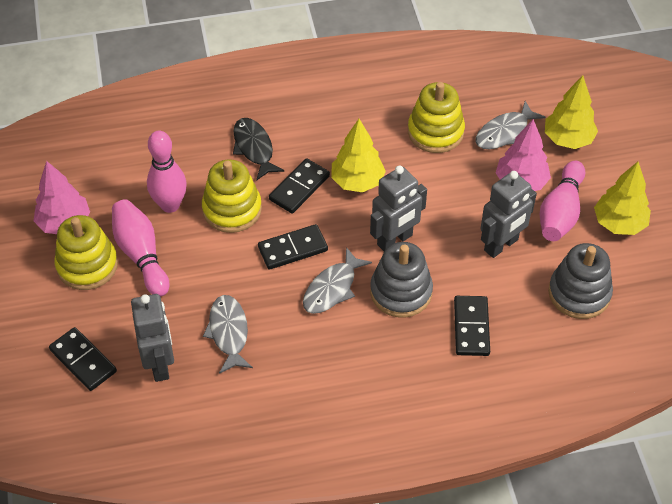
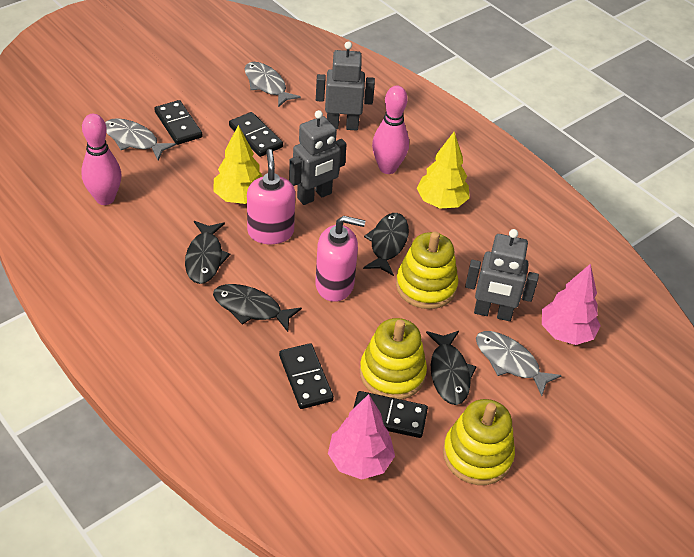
black fish: [233,118,285,181] = 1 -> [185,221,230,284] [213,284,302,332] [363,213,409,276] [426,331,477,405] = 4
grey stacking toy: [370,242,433,318] [548,243,613,319] = 2 -> none = 0
pink bowling pin: [112,199,170,297] [147,131,187,213] [540,161,585,241] = 3 -> [81,114,121,205] [372,86,409,174] = 2
pink soap dispenser: none = 0 -> [247,149,295,244] [315,216,365,302] = 2
yellow tree: [331,119,386,192] [545,75,598,149] [594,162,651,235] = 3 -> [213,125,263,204] [417,132,470,209] = 2

